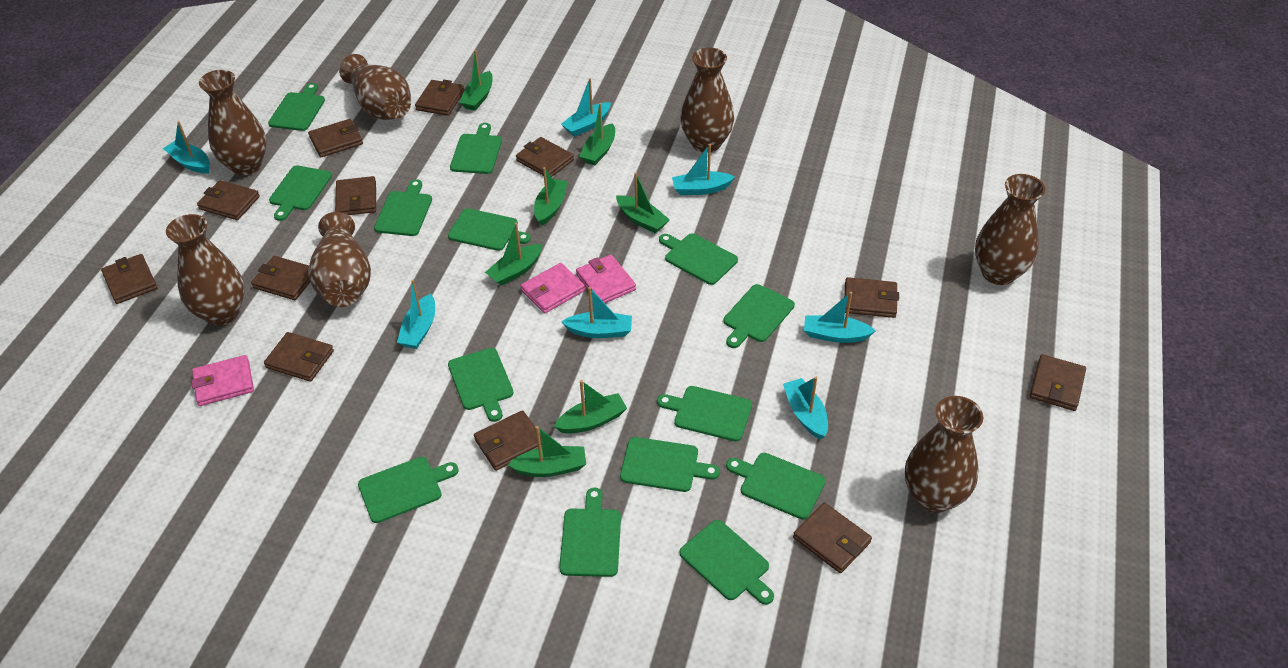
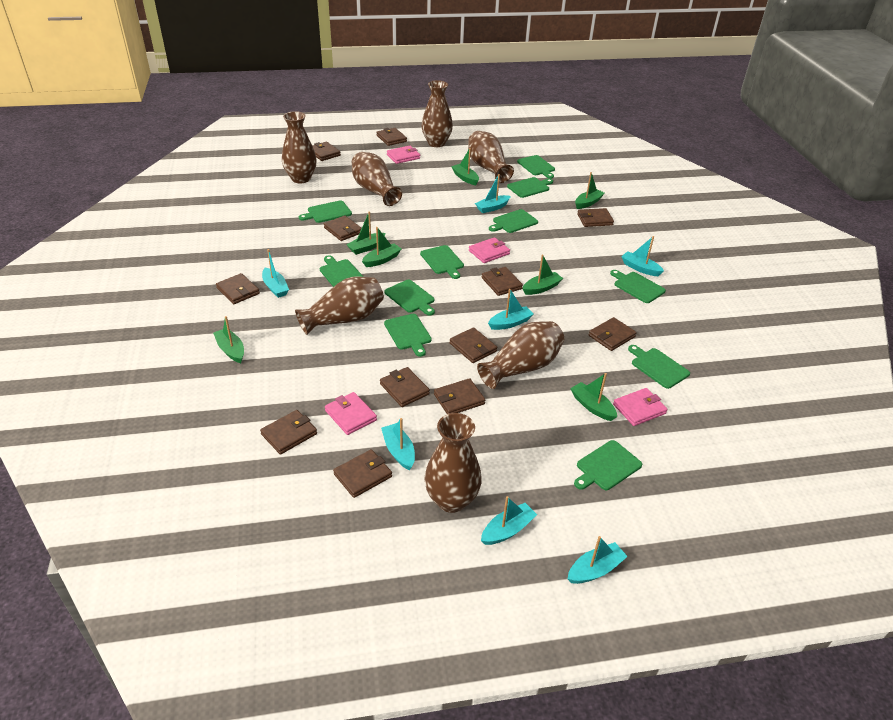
green cutting board: [268,83,325,131] [269,165,332,221] [358,457,459,523] [374,179,432,236] [448,208,531,251] [448,348,514,422] [450,123,502,174] [559,488,621,577] [620,437,720,492] [657,386,752,442] [659,233,738,285] [679,520,774,605] [723,284,795,348] [726,453,826,520] = 14 -> [299,200,352,223] [320,255,363,287] [384,280,435,316] [384,314,432,357] [420,245,464,279] [489,209,538,233] [507,177,553,198] [517,155,555,179] [574,440,642,490] [610,270,666,303] [628,345,690,389] = 11
pink wallet: [191,355,254,406] [520,263,585,313] [576,255,636,303] = 3 -> [325,392,377,435] [387,146,420,164] [469,237,510,263] [613,388,668,426] = 4

